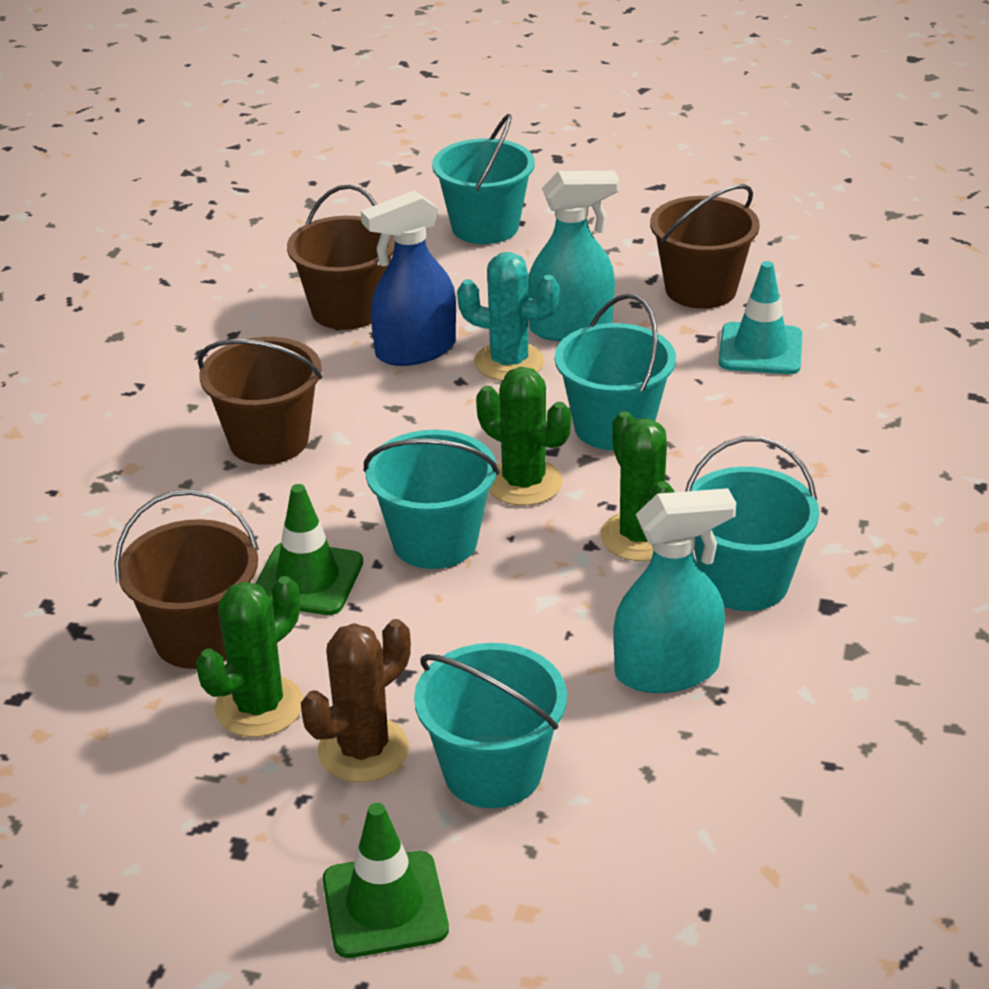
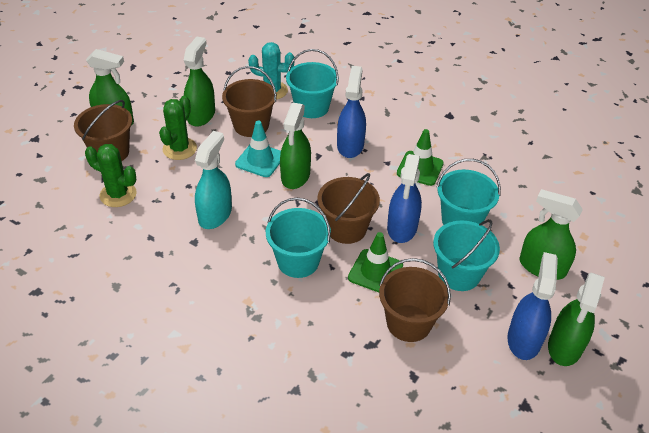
blue spray bottle: [361,191,456,366] = 1 -> [337,66,366,158] [387,154,422,243] [507,252,558,360] = 3
brown cactus: [301,619,411,783] = 1 -> none = 0
green cactus: [196,576,303,737] [476,367,571,506] [601,411,674,561] = 3 -> [85,144,137,207] [159,96,197,160] = 2
green spray bottle: none = 0 -> [86,49,134,124] [184,37,215,127] [280,103,311,189] [519,189,583,280] [548,273,605,366] = 5
turquoise bucket: [364,430,499,569] [414,643,567,808] [432,114,535,244] [555,294,676,450] [685,436,819,611] = 5 -> [266,198,331,278] [286,49,339,118] [433,220,500,291] [436,159,501,225] = 4
turquoise spray bottle: [528,171,619,341] [613,488,736,693] = 2 -> [195,131,232,229] = 1

